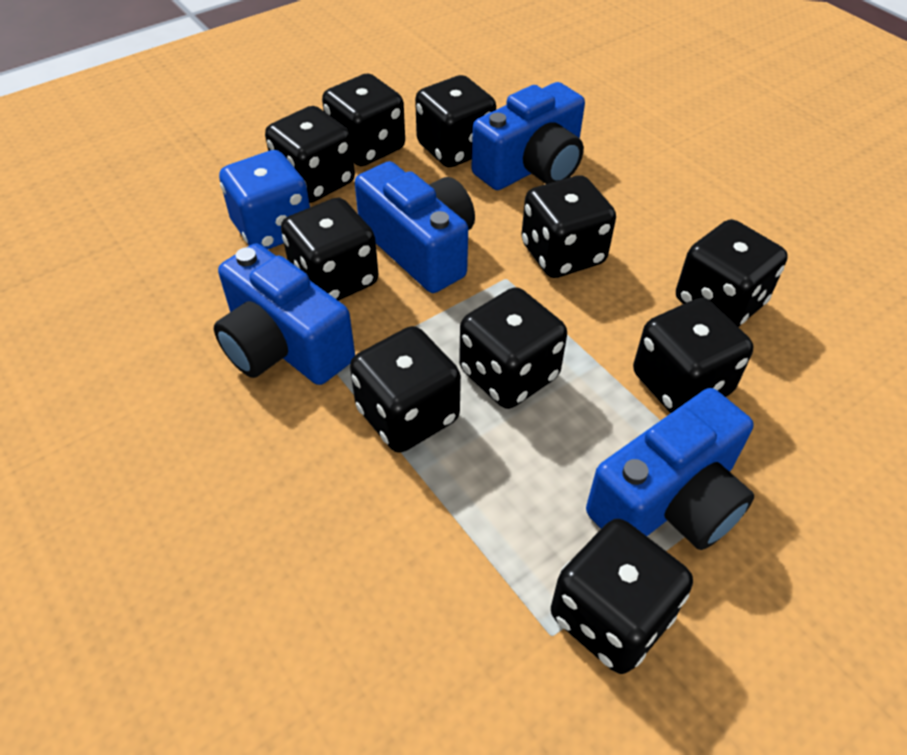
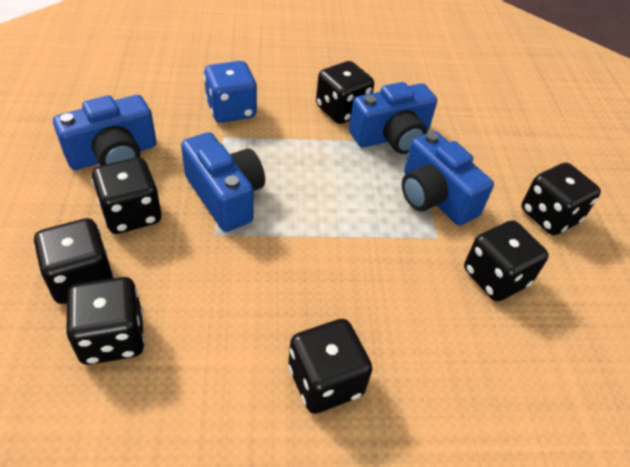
black dice: [265,106,355,203] [281,198,378,301] [322,74,405,166] [350,326,461,453] [415,75,496,167] [459,287,567,409] [521,175,616,278] [551,519,693,674] [633,298,754,413] [676,219,788,327] = 10 -> [34,218,114,304] [65,277,145,365] [92,157,161,234] [288,319,372,414] [316,61,374,124] [464,220,549,302] [521,163,601,235] = 7

